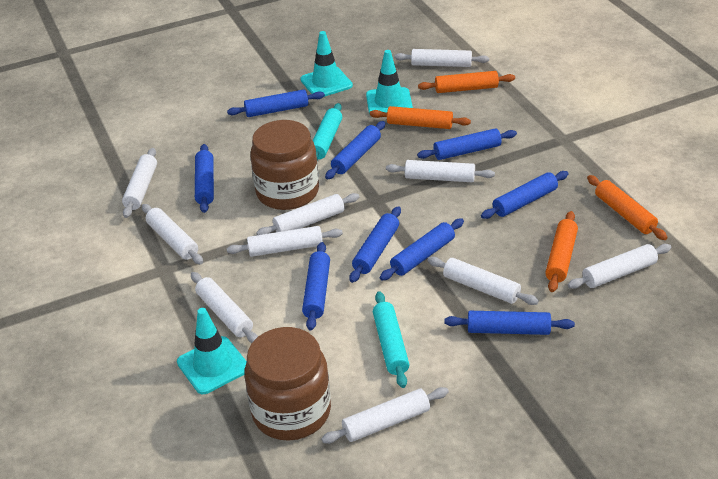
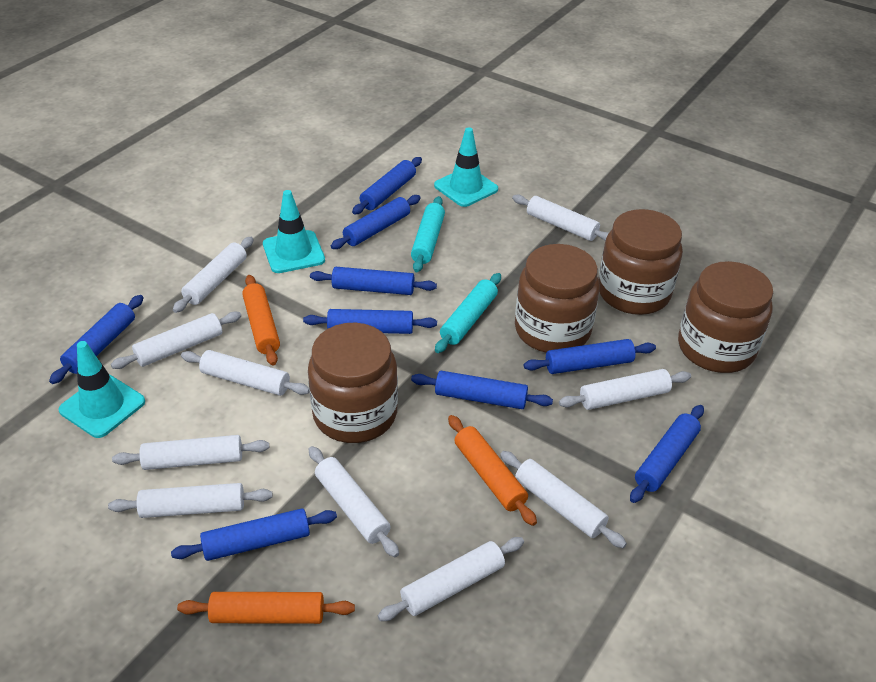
brown jar: [245,327,331,441] [250,120,319,210] = 2 -> [308,323,398,443] [515,244,600,353] [598,209,683,315] [678,261,773,373] = 4
orange rolling pin: [370,106,471,129] [418,71,515,93] [545,211,578,292] [587,175,668,240] = 4 -> [177,592,355,624] [242,275,280,366] [448,415,537,526] = 3

